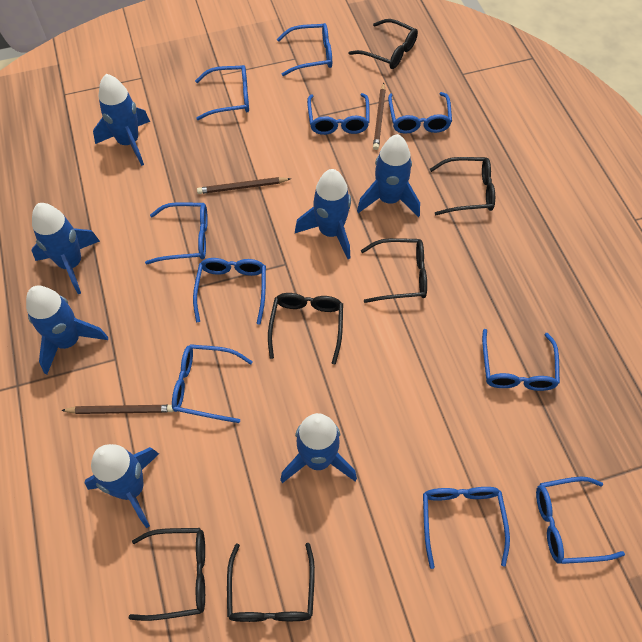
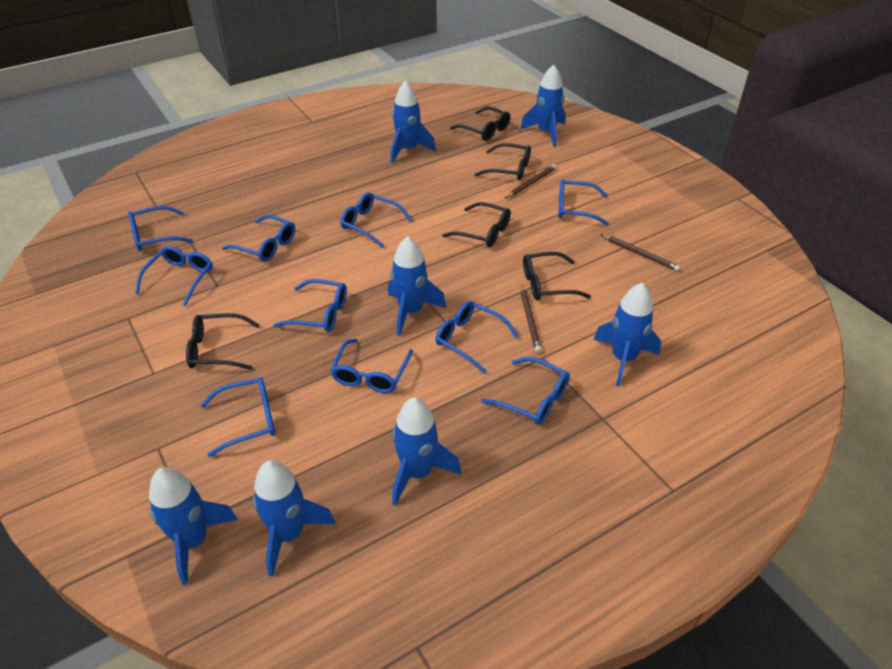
black glasses: [129,528,205,621] [227,543,315,622] [268,293,343,364] [348,19,418,69] [361,238,427,303] [430,157,495,215] = 6 -> [186,313,260,370] [442,202,511,247] [450,107,510,141] [474,143,531,180] [523,252,591,300] = 5

